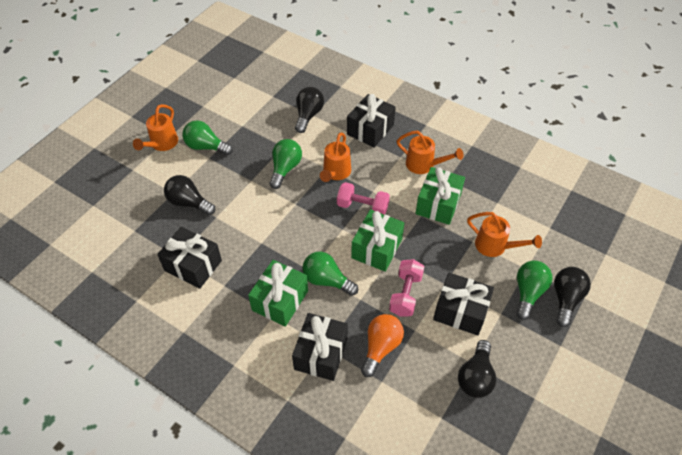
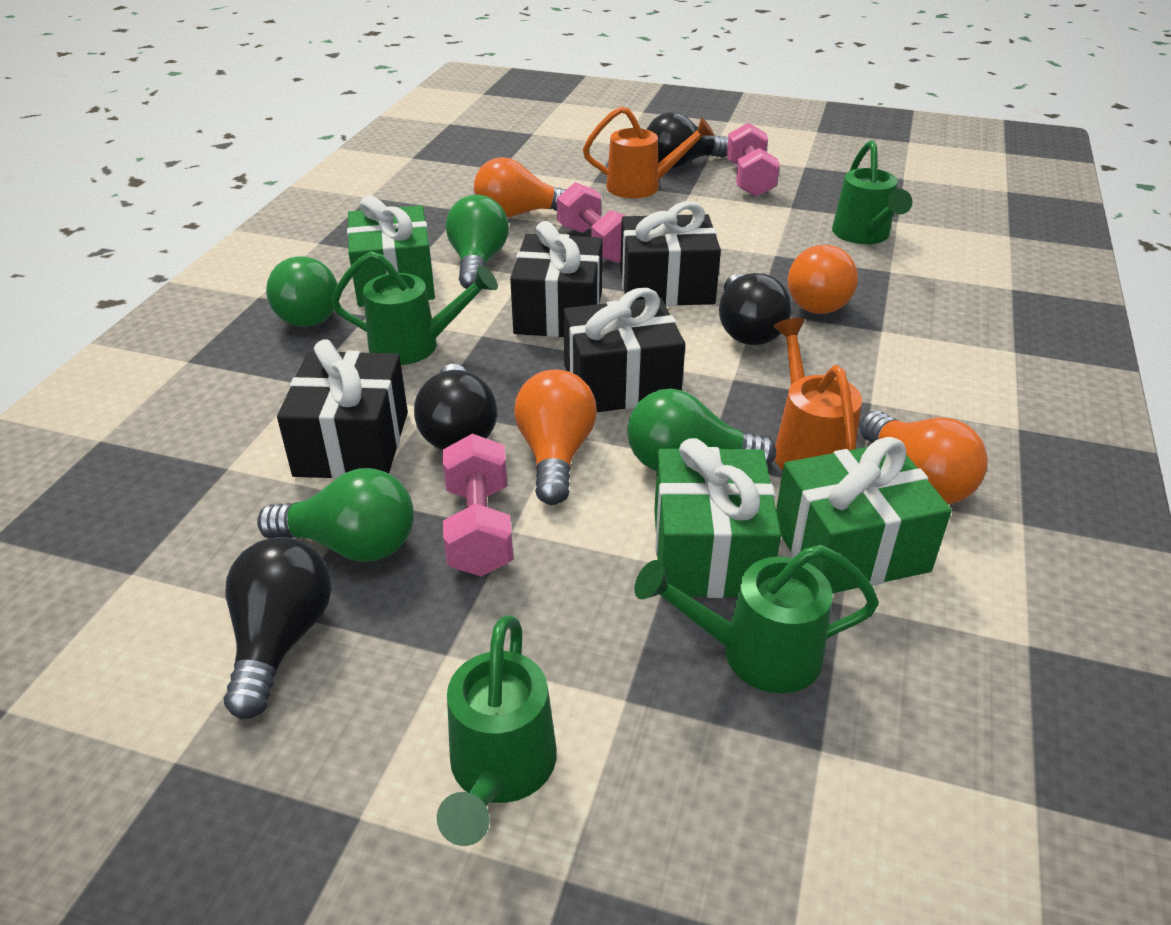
green watering can: none = 0 -> [331,251,498,365] [437,615,557,846] [635,545,879,693] [832,140,912,244] = 4
orange light bulb: [361,314,404,377] = 1 -> [474,157,567,218] [514,369,597,505] [788,245,858,314] [859,411,988,504] = 4
orange watering can: [133,104,178,151] [320,132,351,182] [397,131,464,174] [467,212,542,257] = 4 -> [583,106,714,198] [774,318,862,470] = 2
pink dumbbell: [337,182,390,215] [389,259,424,317] = 2 -> [443,434,513,576] [557,182,625,263] [727,123,780,197] = 3

